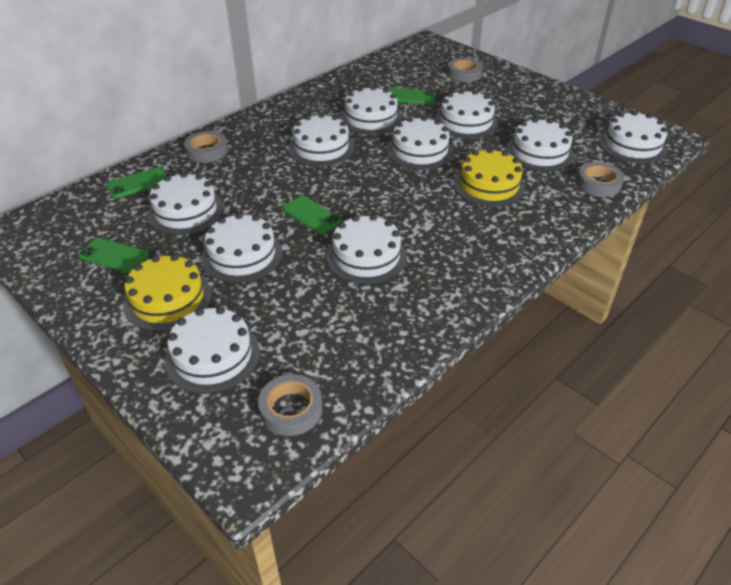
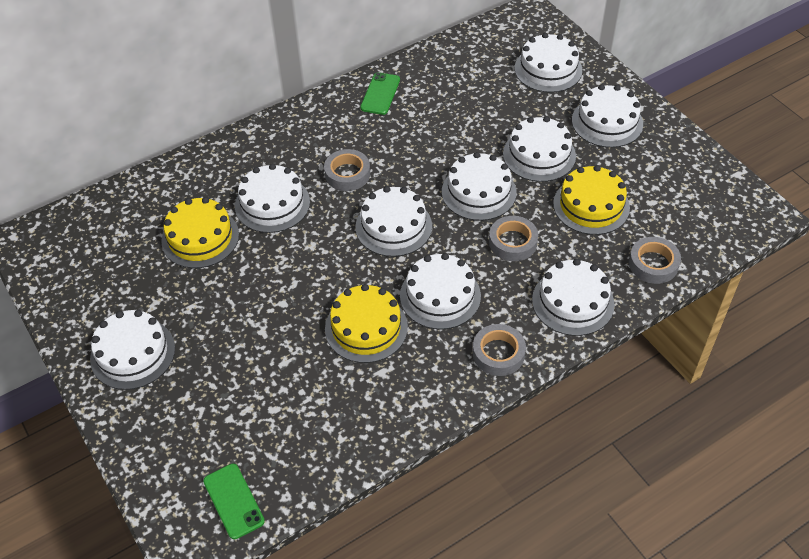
green phone: [78,238,149,273] [106,167,167,199] [282,196,342,235] [388,87,436,105] = 4 -> [203,464,265,539] [360,72,400,115] = 2
white cake: [147,172,224,235] [165,307,260,394] [201,213,283,283] [288,113,354,166] [326,214,407,284] [340,86,402,135] [387,116,453,170] [435,89,498,139] [506,118,574,172] [599,111,668,164] = 10 -> [90,310,175,390] [235,164,310,233] [355,186,432,257] [400,253,481,329] [442,152,516,221] [503,116,576,182] [514,33,582,93] [532,259,615,336] [572,84,643,148] = 9
yellow cake: [123,254,212,331] [454,148,525,207] = 2 -> [161,197,239,268] [325,284,408,363] [553,165,630,235] = 3

